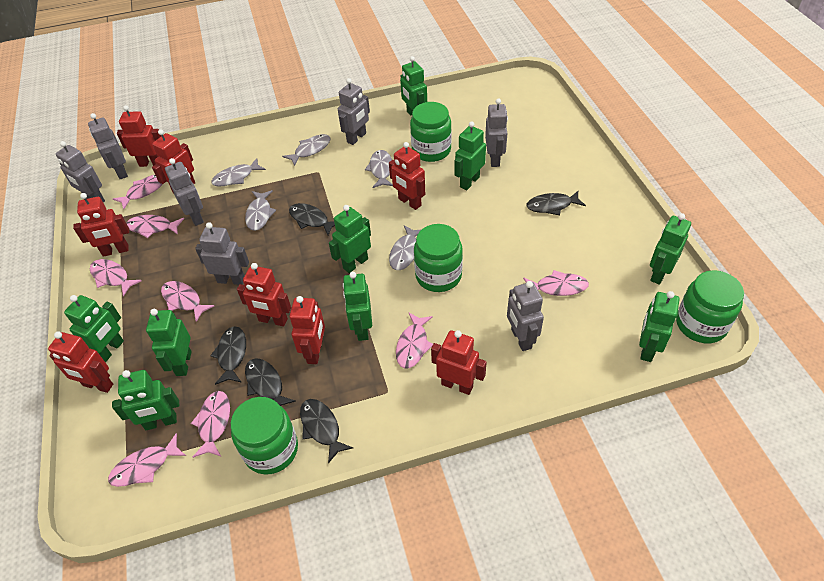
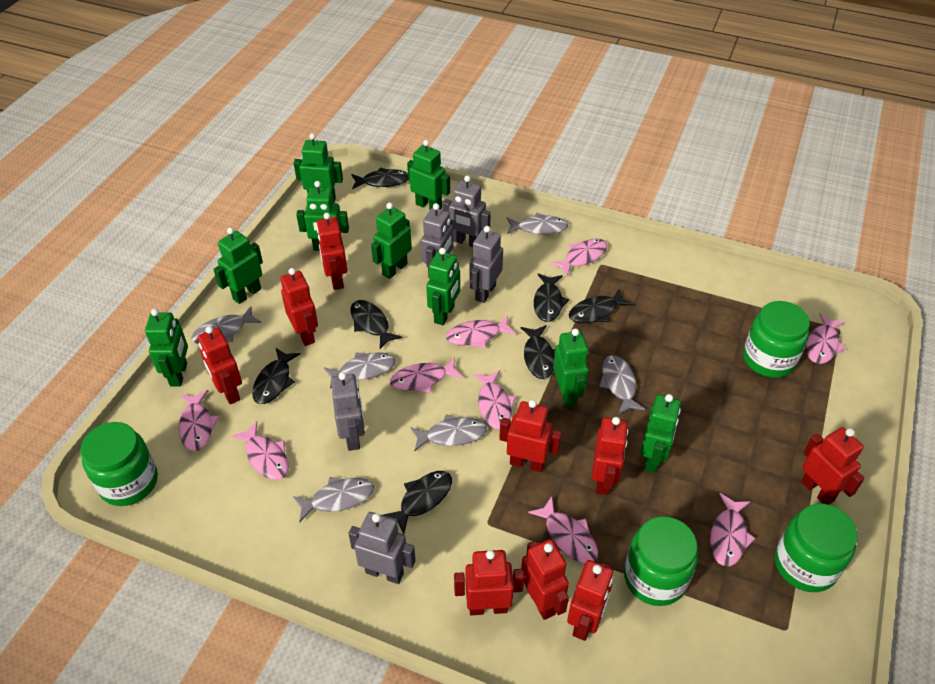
black fish: [210,326,246,385] [245,358,296,406] [289,203,335,235] [300,399,353,464] [527,191,586,215] = 5 -> [252,348,300,404] [350,300,402,349] [351,167,408,189] [383,471,452,534] [521,325,555,379] [534,273,569,322] [569,289,634,323] = 7
grey fish: [211,158,266,187] [245,190,276,231] [282,134,330,166] [365,150,393,188] [389,225,422,270] = 5 -> [191,306,262,344] [293,477,374,522] [323,352,395,389] [410,414,487,451] [507,213,568,235] [599,355,646,414] = 6
grey robot: [56,141,105,203] [88,113,128,179] [165,158,204,226] [195,222,249,285] [338,78,370,145] [485,98,508,167] [507,281,544,351] = 7 -> [331,372,365,451] [349,512,416,584] [421,203,454,278] [443,175,491,247] [469,226,503,303] = 5
pink fish: [90,259,142,296] [108,433,186,487] [113,175,163,209] [126,215,184,238] [161,281,214,322] [191,391,230,458] [396,312,433,369] [523,270,589,296] = 8 -> [179,390,219,451] [232,421,289,480] [390,357,463,393] [446,315,516,348] [473,370,516,429] [528,496,598,563] [550,238,607,276] [710,493,756,567] [806,313,846,364] = 9
red robot: [48,331,113,393] [73,193,129,257] [117,105,161,167] [152,129,195,194] [237,263,291,326] [290,296,325,364] [389,142,425,210] [431,330,487,395] = 8 -> [198,326,242,404] [280,268,318,346] [317,213,347,290] [454,550,524,615] [499,400,562,472] [521,539,569,620] [567,560,613,641] [592,417,628,495] [801,427,865,505] = 9

